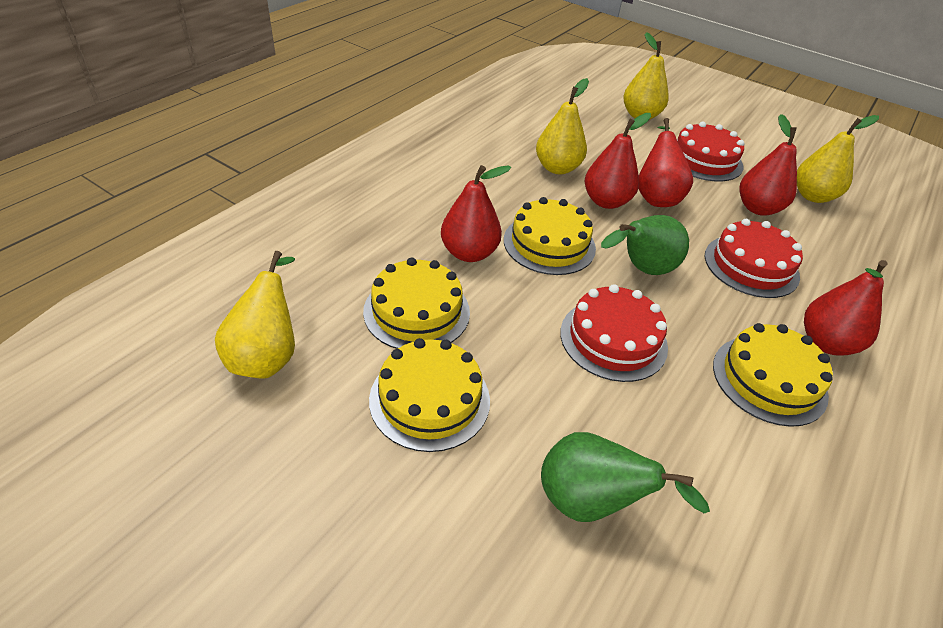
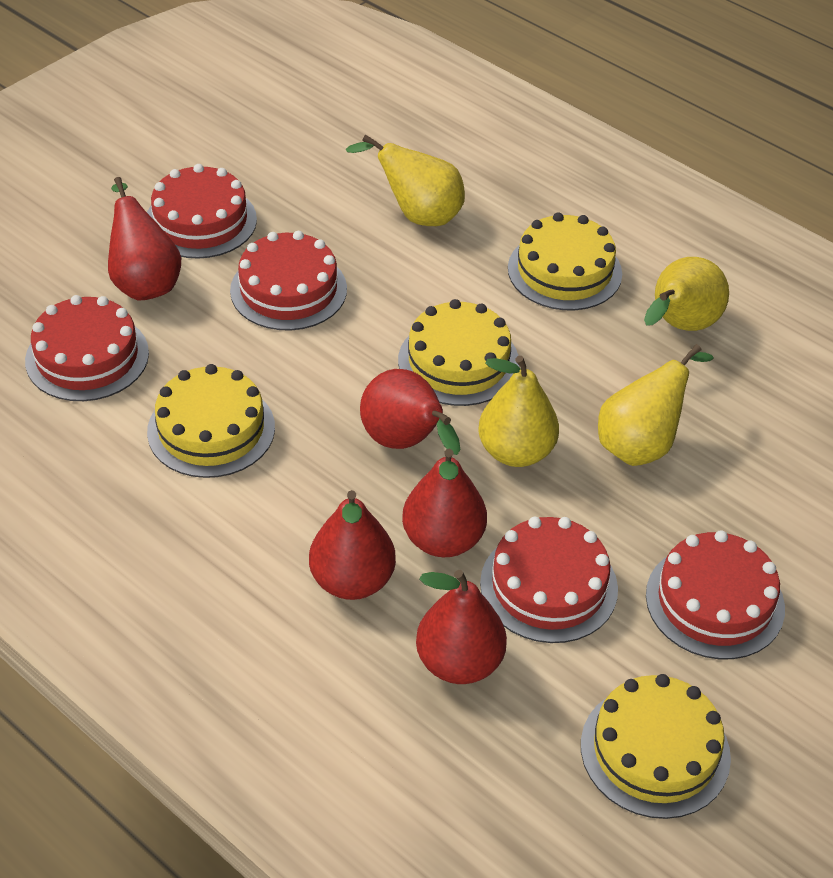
green pear: [541,432,710,522] [601,215,689,275] = 2 -> none = 0
red cake: [560,284,668,382] [677,122,744,181] [705,219,803,298] = 3 -> [25,295,149,401] [147,164,257,259] [230,231,347,330] [480,517,618,643] [646,530,785,659] = 5

